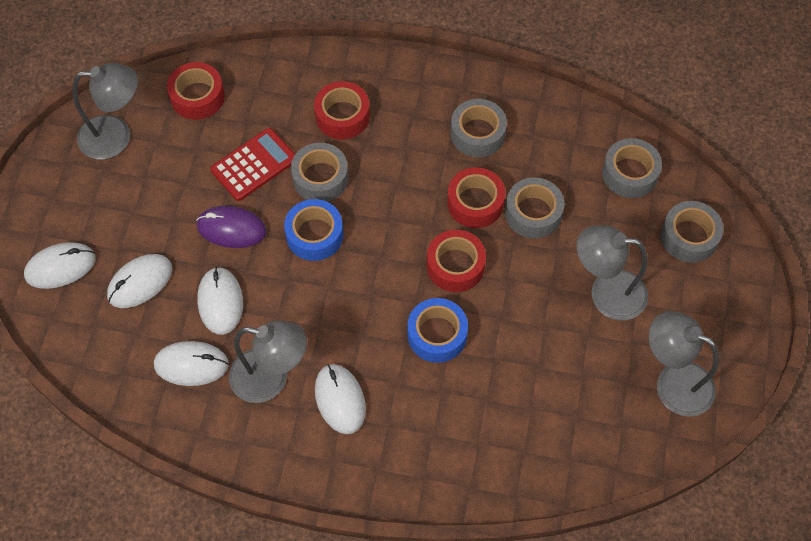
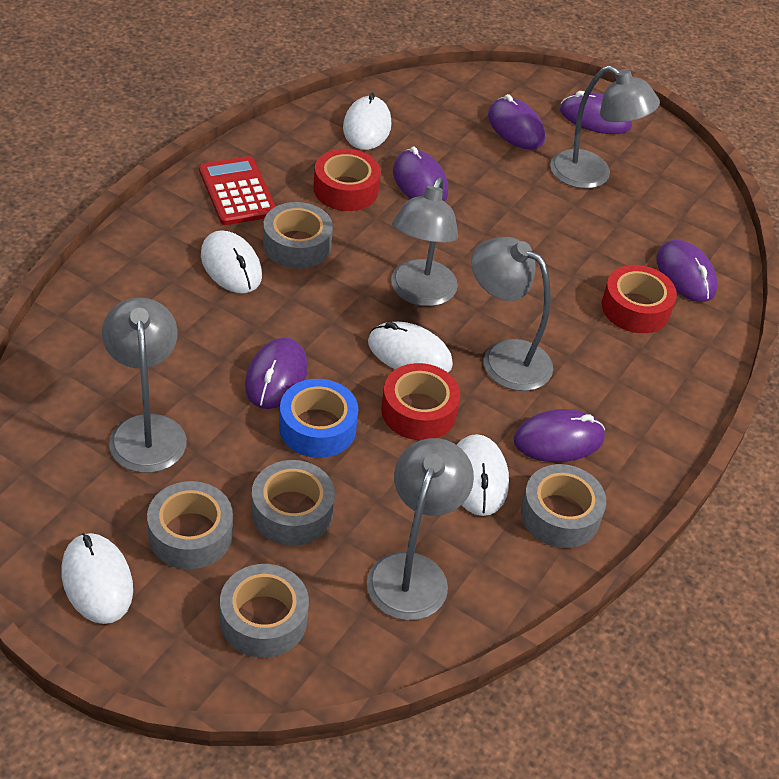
blue tape: [284,199,343,261] [407,298,468,363] = 2 -> [279,379,359,458] = 1
grey lamp: [72,63,138,160] [229,321,307,403] [577,225,648,320] [649,311,719,417] = 4 -> [102,298,187,473] [367,438,474,620] [391,177,458,306] [471,237,553,391] [550,65,660,189] = 5
purple mouse: [196,206,266,248] = 1 -> [245,337,308,409] [393,146,448,202] [488,94,545,150] [514,409,605,462] [560,91,632,134] [656,240,718,302] = 6
red tape: [167,62,225,120] [314,81,370,139] [427,230,486,292] [447,167,505,228] = 4 -> [313,149,381,211] [381,363,460,440] [602,265,677,333] = 3

